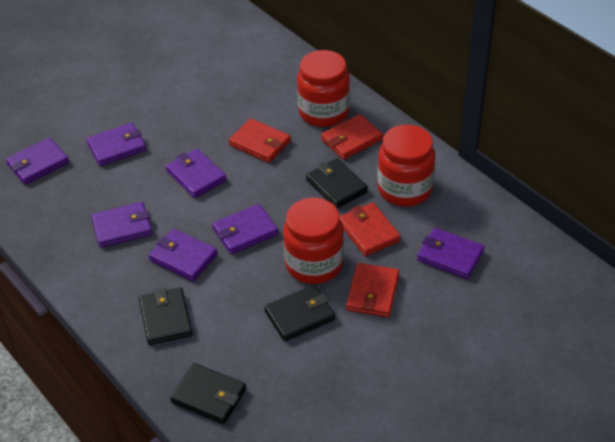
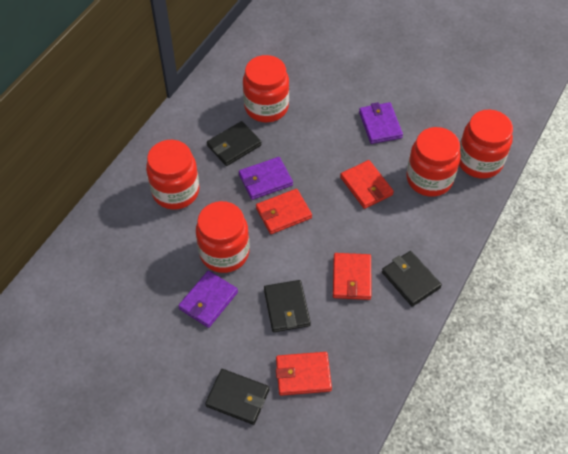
purple wallet: [6,138,69,185] [86,123,146,166] [91,202,152,248] [149,229,218,281] [166,149,227,198] [212,204,278,254] [417,228,484,279] = 7 -> [178,271,238,328] [239,157,293,200] [359,102,403,144] = 3
red jar: [283,198,344,284] [297,50,350,127] [377,125,435,207] = 3 -> [146,140,199,210] [196,201,249,273] [243,55,289,122] [406,127,461,197] [459,110,513,179] = 5

